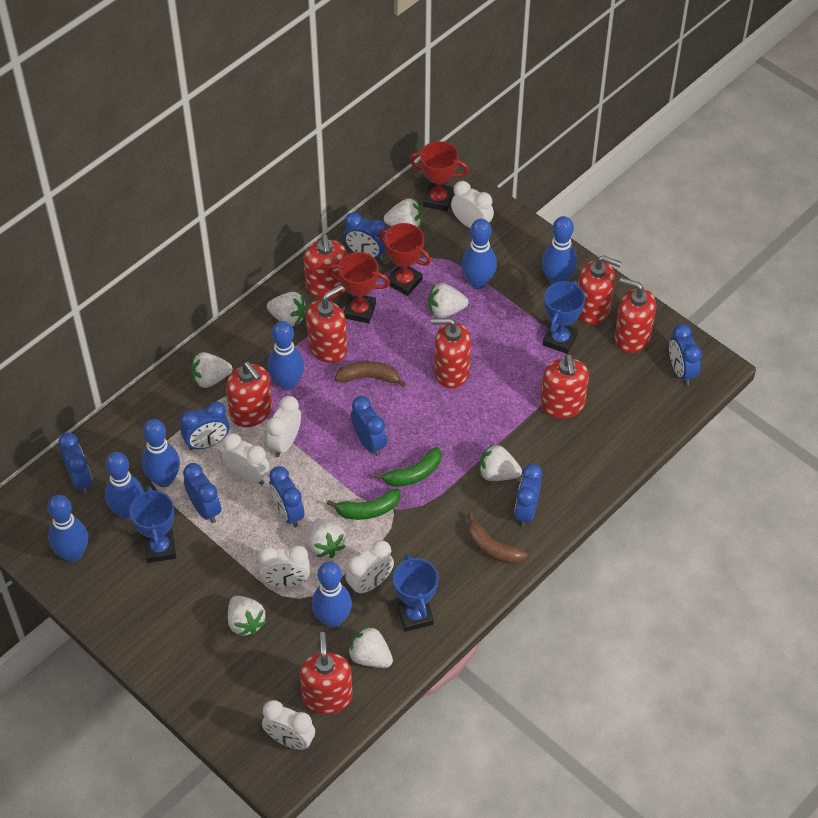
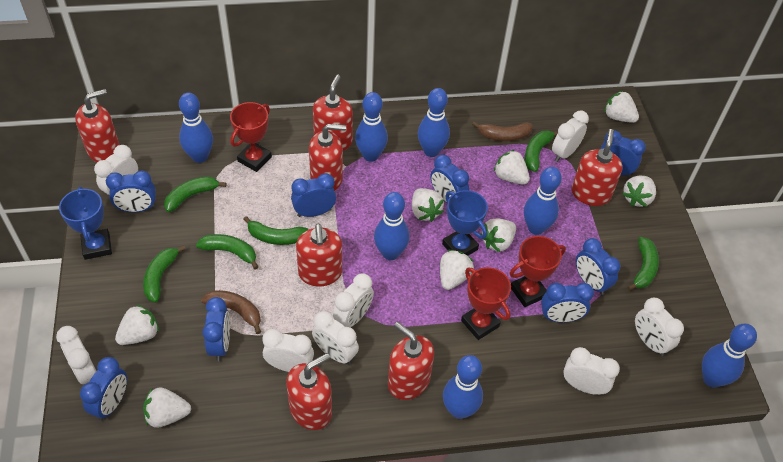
blue trophy: [129,486,176,563] [393,554,438,632] [543,280,585,354] = 3 -> [59,187,112,260] [442,190,488,256] = 2
green banana: [327,489,400,520] [374,447,442,487] = 2 -> [143,245,186,303] [164,176,226,212] [196,234,258,269] [243,216,309,245] [525,130,558,172] [627,237,659,291] = 6
red soap dispenser: [226,362,272,427] [300,632,353,715] [304,234,348,299] [306,285,348,363] [431,318,471,389] [540,354,589,418] [578,255,621,325] [614,278,656,353] = 8 -> [75,89,120,162] [286,353,332,430] [296,224,342,286] [309,124,346,191] [313,75,353,150] [388,322,434,400] [572,129,623,206] = 7
white clock: [222,433,270,485] [258,545,310,587] [262,700,315,750] [266,396,301,457] [345,540,394,595] [451,181,494,228] = 6 -> [56,326,96,384] [94,145,138,200] [262,329,314,372] [312,311,359,365] [333,273,374,327] [552,111,589,162] [563,347,620,395] [635,298,684,356] = 8

